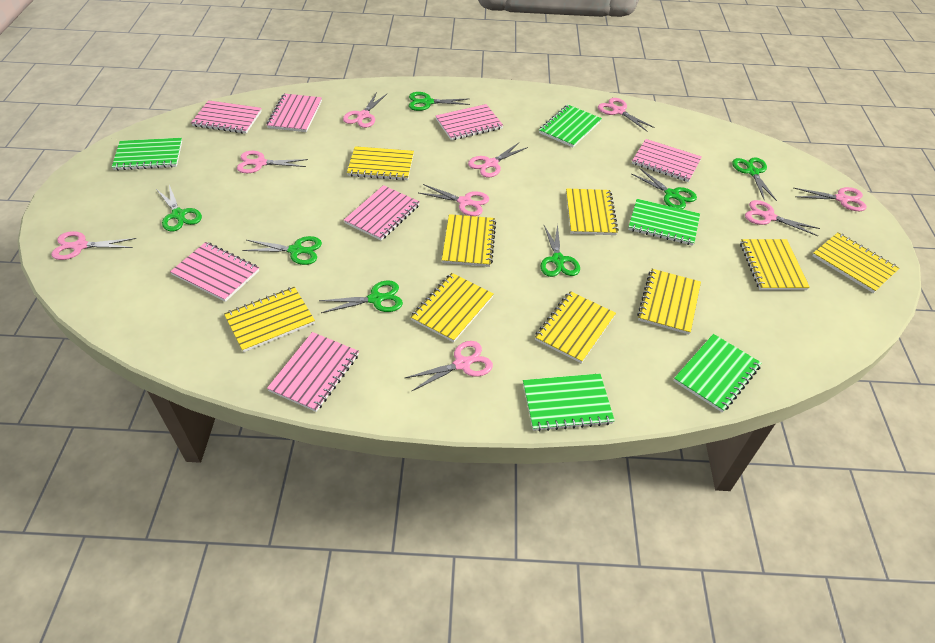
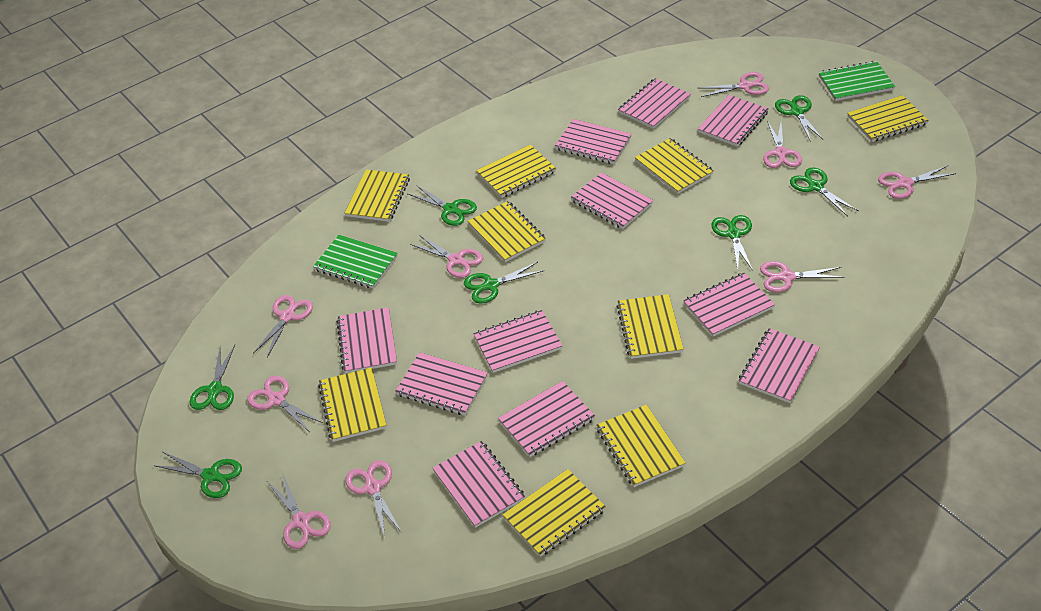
green notebook: [112,138,182,170] [523,374,615,432] [539,105,602,147] [628,199,700,246] [674,334,761,412] = 5 -> [313,235,398,288] [819,61,895,101] = 2
pink notebook: [170,242,259,302] [191,100,262,134] [267,93,322,132] [267,332,359,412] [344,185,420,241] [436,104,503,141] [632,139,702,182] = 7 -> [337,307,397,374] [395,352,488,415] [433,441,525,528] [473,310,562,373] [498,381,595,457] [555,119,632,164] [571,172,653,229] [618,78,691,129] [683,273,775,336] [698,95,769,147] [739,328,820,403] = 11

